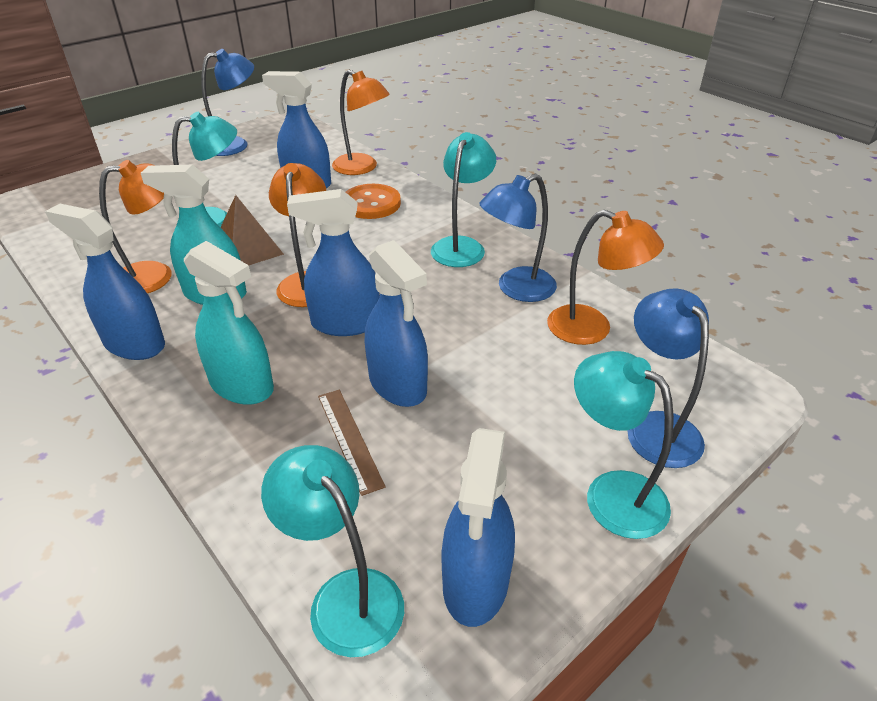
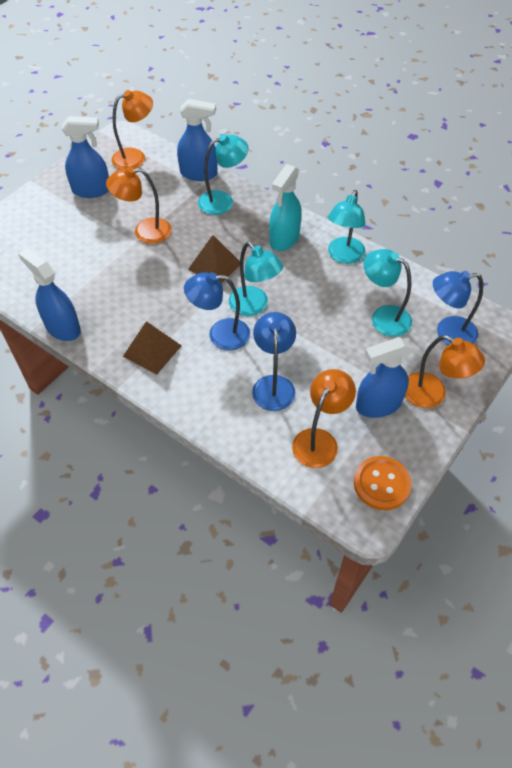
blue spray bottle: [45,204,165,360] [262,71,331,189] [287,189,380,336] [365,240,428,407] [441,428,515,627] = 5 -> [18,248,81,341] [62,116,109,198] [177,99,217,181] [356,337,413,418] = 4
brown pyramid: [220,195,284,265] = 1 -> [123,321,182,375] [188,235,240,284] = 2
brown ruler: [318,390,386,496] = 1 -> none = 0
turquoise spray bottle: [141,165,247,305] [184,241,274,405] = 2 -> [269,164,302,251] = 1

